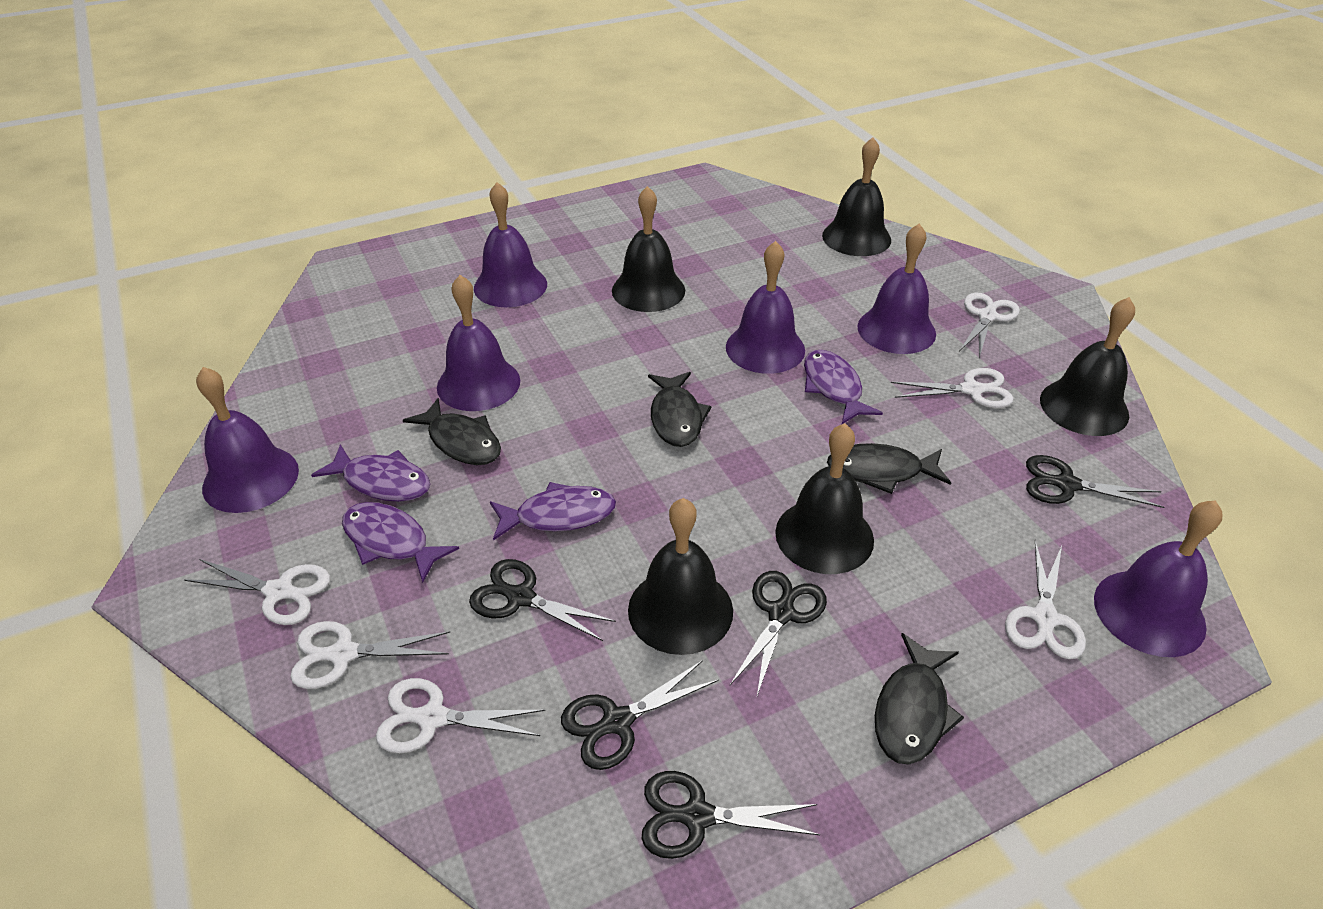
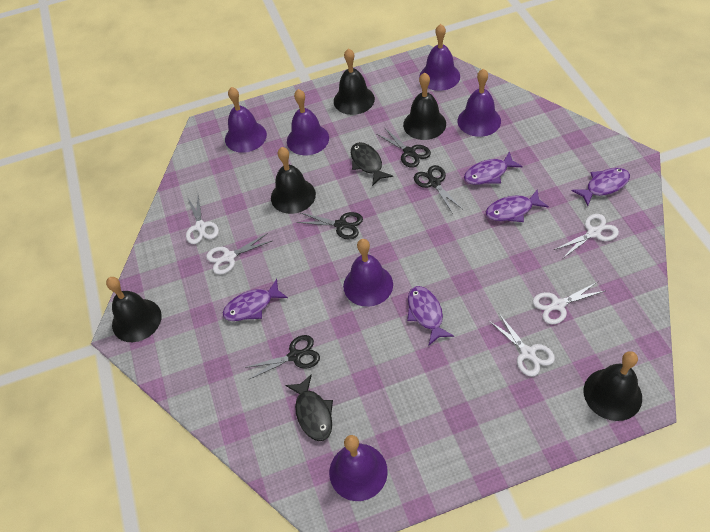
black fish: [403,398,501,465] [648,372,712,447] [827,443,951,494] [875,633,964,764] = 4 -> [285,374,333,441] [351,142,393,186] = 2
black scissors: [469,559,616,641] [561,660,719,770] [642,771,820,859] [730,571,827,696] [1026,455,1164,508] = 5 -> [245,335,320,379] [296,212,363,240] [377,128,431,168] [414,165,462,214] = 4
purple fish: [311,445,430,502] [342,502,459,583] [490,482,616,541] [804,350,883,424] = 4 -> [223,279,288,321] [407,286,454,345] [464,151,523,185] [486,189,549,222] [571,168,630,206] = 5
white scissors: [184,559,330,625] [290,621,450,689] [376,678,545,753] [891,368,1014,408] [959,293,1020,358] [1005,541,1086,659] = 6 -> [186,195,219,244] [206,233,272,275] [488,314,555,377] [533,282,605,324] [554,214,619,259] = 5

